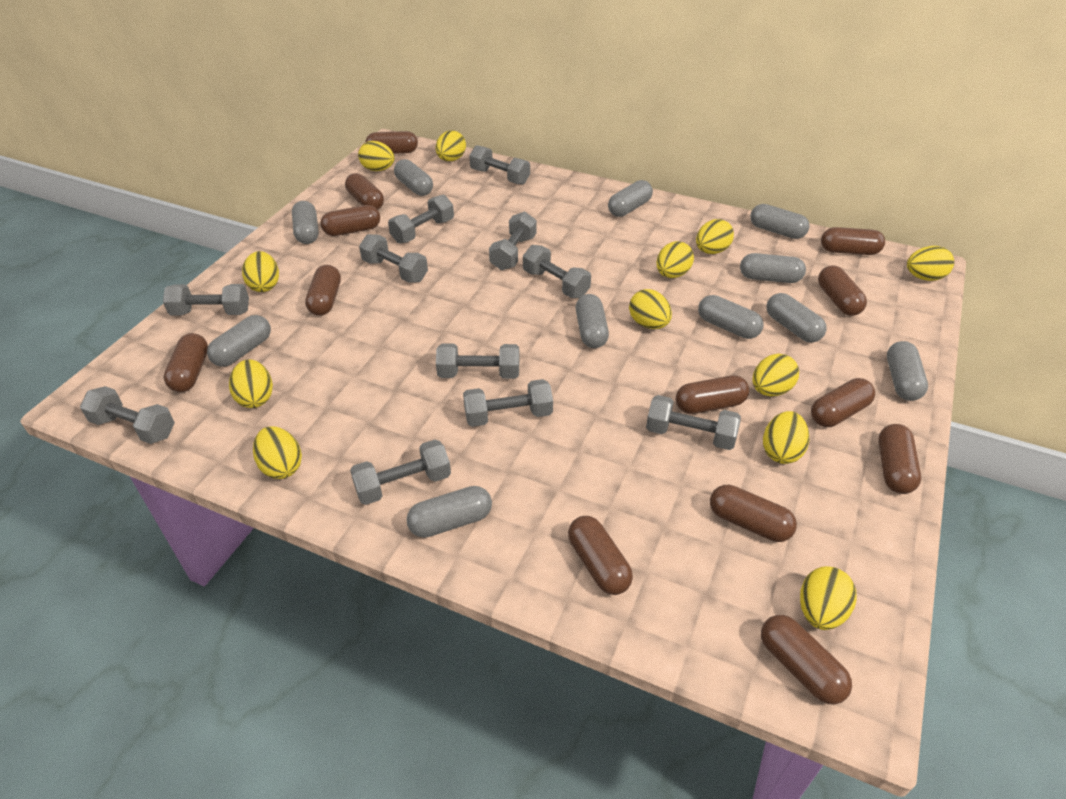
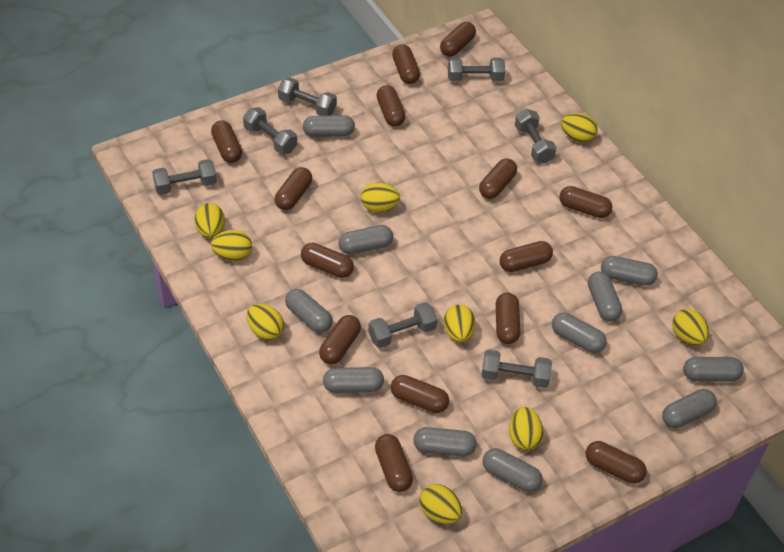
brown capsule: [163,333,208,392] [305,265,341,316] [321,205,380,236] [345,173,384,210] [366,131,418,154] [568,516,633,595] [676,375,749,414] [710,485,797,542] [761,615,852,705] [811,378,875,427] [818,265,867,316] [821,227,885,255] [878,424,921,494] = 13 -> [211,120,242,163] [275,167,312,210] [301,243,354,278] [319,315,361,364] [375,434,413,492] [376,85,406,127] [391,375,449,413] [392,44,420,84] [440,22,476,57] [479,158,517,199] [496,293,520,344] [500,241,553,272] [559,186,612,218] [586,441,647,484] = 14
grey dumbbell: [80,386,175,444] [163,284,249,315] [350,440,451,505] [359,234,428,283] [388,195,454,244] [436,343,520,379] [463,379,553,427] [469,145,530,185] [489,211,537,270] [523,245,591,298] [646,395,741,450] = 11 -> [152,159,217,195] [243,107,297,154] [278,77,337,116] [368,302,437,348] [448,58,505,81] [481,350,552,388] [515,109,557,164] = 7
yellow egg: [229,359,273,408] [242,251,279,292] [253,426,302,479] [358,141,395,171] [436,130,466,161] [629,289,672,329] [656,241,694,278] [696,219,734,254] [753,354,799,396] [763,411,809,464] [800,566,856,630] [907,246,954,281] = 12 -> [195,203,225,238] [211,230,252,261] [247,304,284,340] [361,183,400,212] [419,484,462,524] [444,305,476,343] [509,407,543,451] [561,113,597,143] [672,309,709,345] = 9

